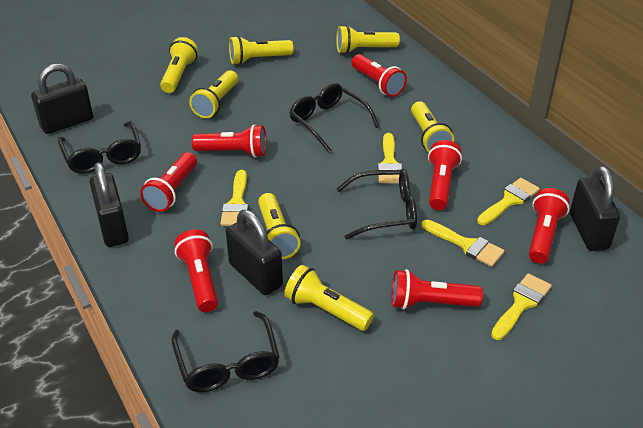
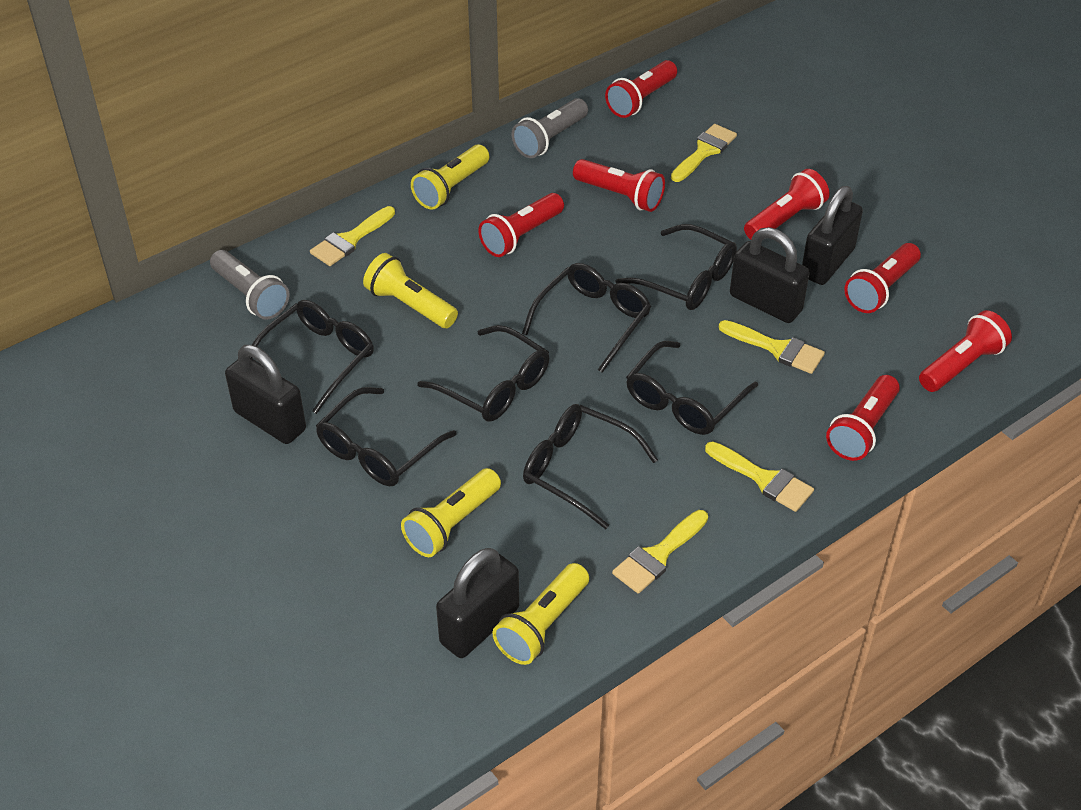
black glasses: [58,121,141,174] [172,311,280,392] [289,83,379,153] [337,169,417,239] = 4 -> [250,300,374,414] [316,387,457,486] [417,325,549,421] [522,263,651,373] [523,404,658,529] [615,224,737,310] [626,341,758,435] = 7
grey flashlight: none = 0 -> [210,250,290,320] [512,98,588,158] = 2
yellow flashlight: [160,37,198,93] [189,70,238,118] [229,36,293,65] [258,193,301,259] [284,265,374,331] [336,25,400,54] [411,101,454,152] = 7 -> [363,253,458,328] [401,468,501,557] [411,144,489,210] [492,563,589,665] = 4

